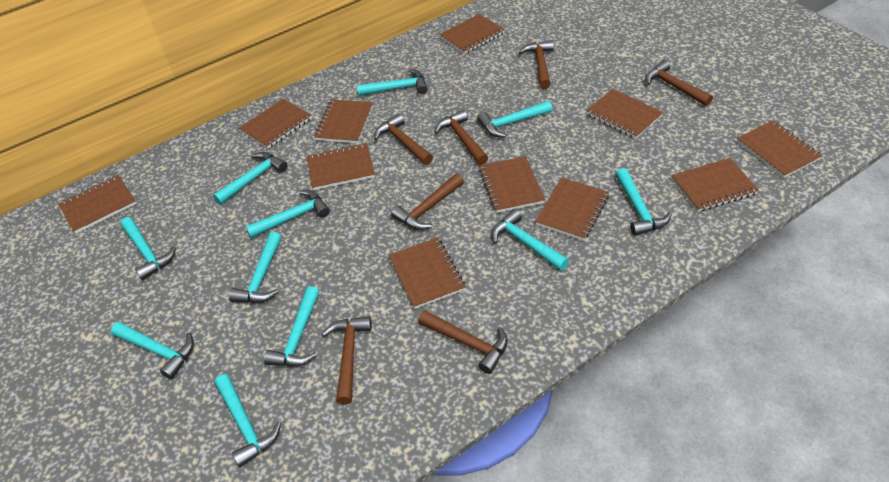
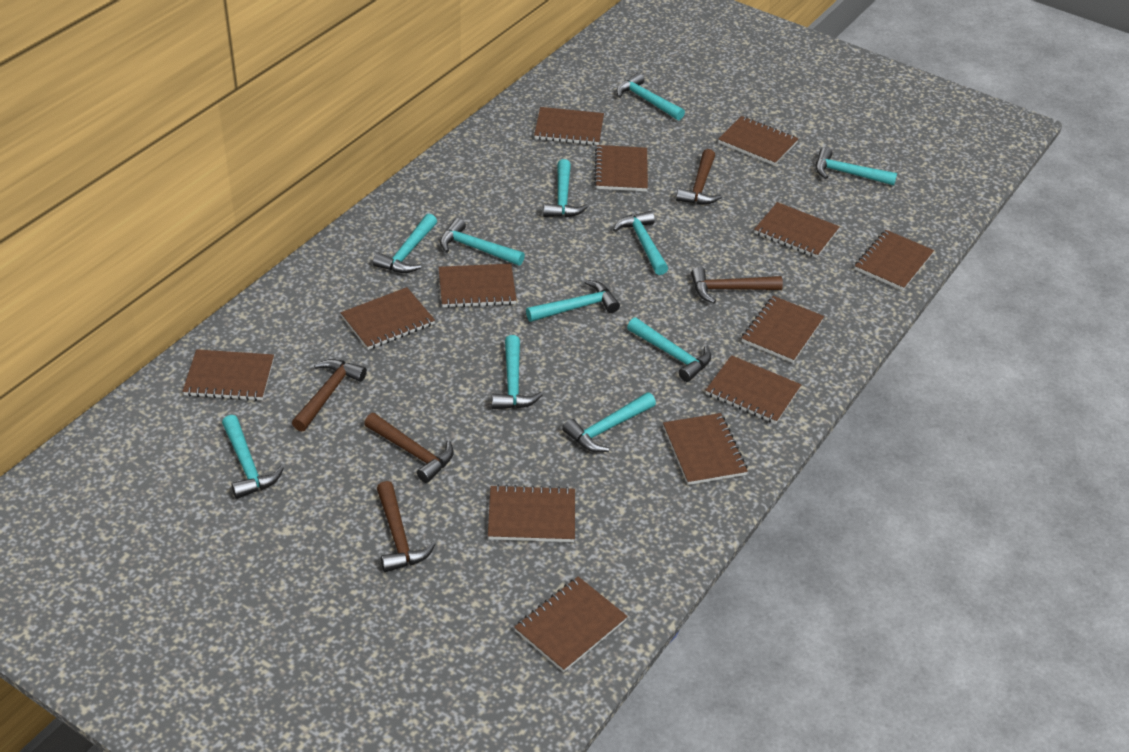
brown hammer: [322,316,372,405] [374,114,433,165] [391,173,464,230] [418,310,508,374] [434,110,488,165] [519,40,554,89] [645,60,713,106] = 7 -> [292,359,367,432] [364,413,454,483] [377,481,436,572] [676,149,722,204] [691,267,783,303] = 5
brown notebook: [58,175,136,234] [239,98,312,149] [307,143,375,190] [314,99,373,144] [389,237,465,309] [439,14,505,54] [479,156,545,213] [535,178,609,241] [586,89,663,139] [672,158,759,212] [737,121,822,178] = 11 -> [182,349,274,401] [341,287,435,350] [439,264,516,308] [488,485,575,542] [514,577,628,672] [534,107,604,145] [594,145,648,191] [663,413,748,485] [705,355,801,424] [718,116,799,166] [742,296,824,363] [754,202,840,258] [855,230,934,291] = 13

